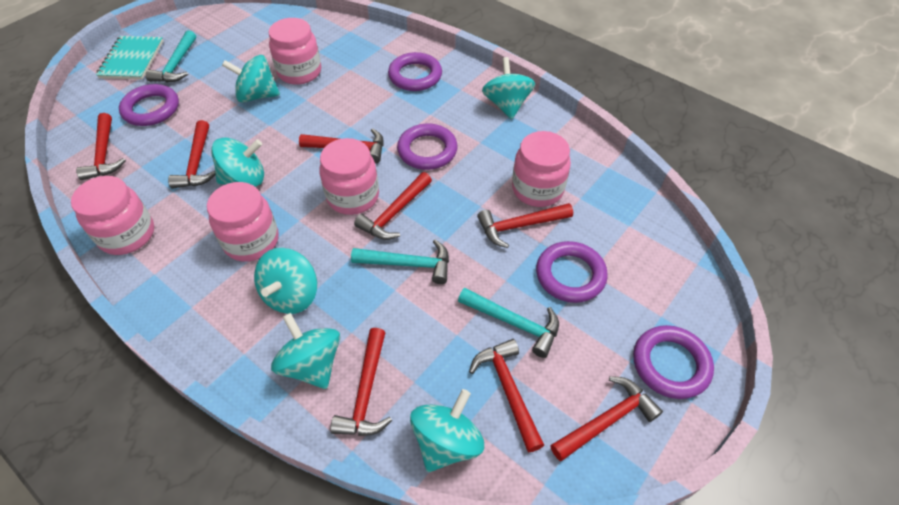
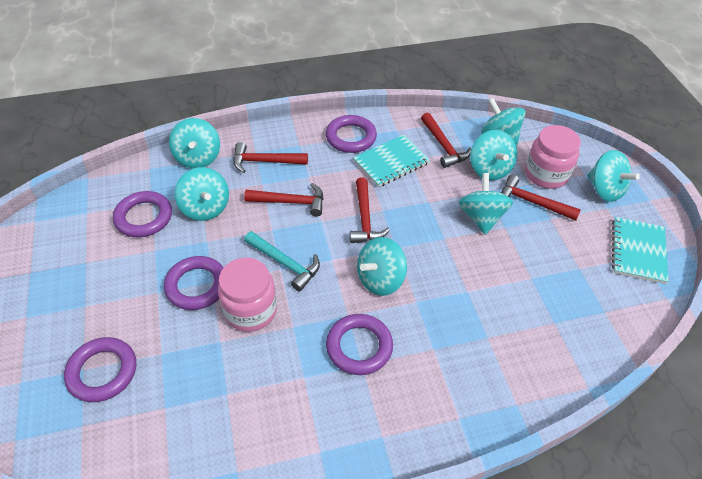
pink jar: [71,176,154,255] [207,182,279,262] [268,18,321,85] [319,138,379,215] [512,131,571,207] = 5 -> [218,258,277,332] [525,125,581,189] = 2
red hammer: [76,113,126,180] [168,120,216,189] [299,128,383,163] [330,328,392,436] [354,172,432,240] [469,339,544,452] [477,203,573,248] [550,376,663,461] = 8 -> [233,142,308,173] [244,183,323,217] [350,177,390,243] [421,113,471,168] [502,174,581,221] = 5
turquoise hammer: [146,30,196,83] [351,240,449,284] [458,288,559,358] = 3 -> [244,231,320,292] = 1
turquoise notebook: [96,36,163,80] = 1 -> [353,135,430,187] [612,217,669,284] = 2
turquoise spinning top: [211,138,264,187] [222,55,280,103] [254,248,317,314] [271,313,340,389] [410,389,484,472] [482,57,535,119] = 6 -> [169,118,220,168] [175,167,229,221] [357,237,407,296] [458,173,513,235] [470,130,517,180] [481,98,526,147] [587,150,640,202] = 7

